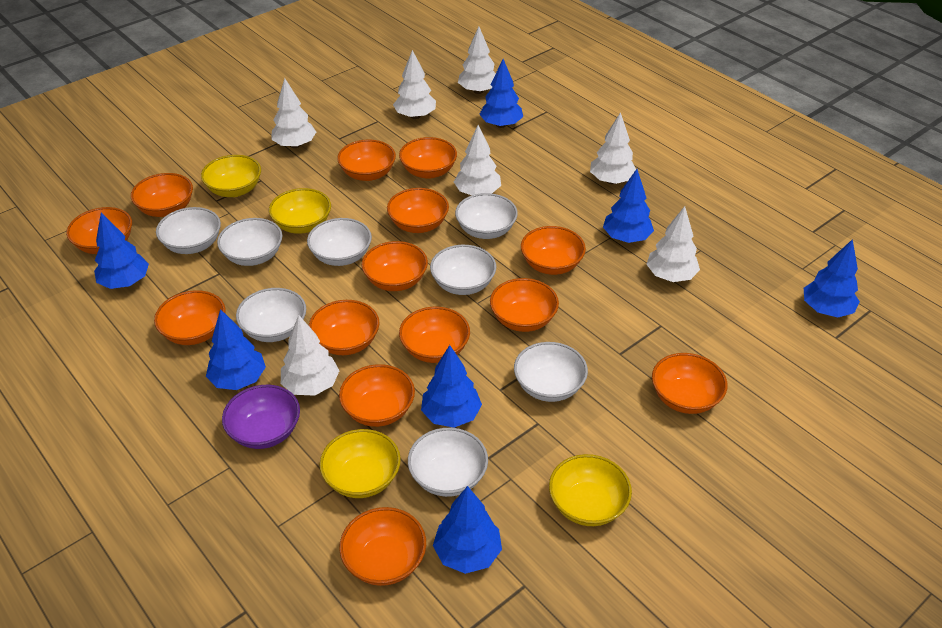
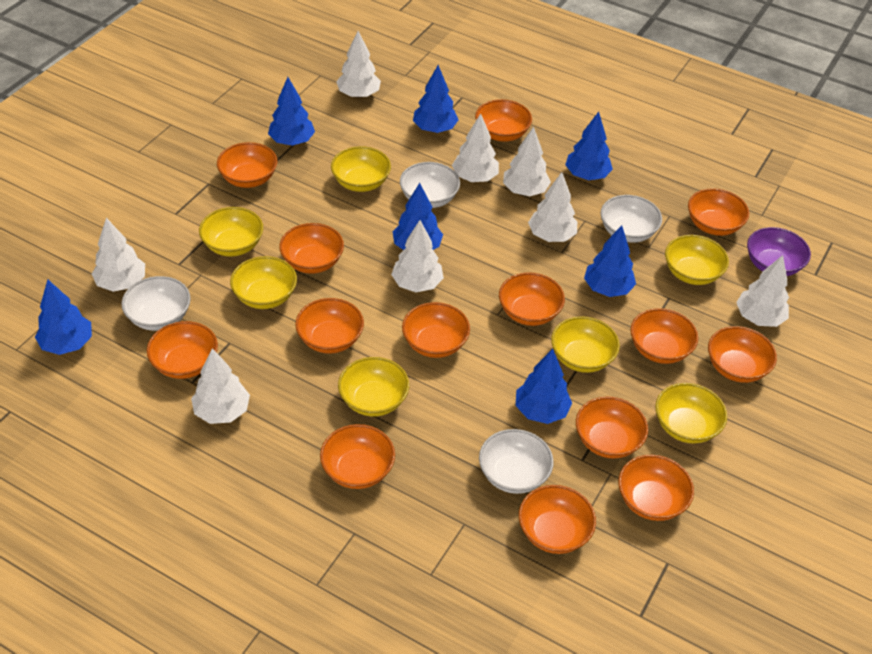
white bowl: [156,207,221,254] [217,218,282,266] [236,288,306,342] [307,218,372,266] [408,428,488,497] [430,245,496,295] [455,193,518,239] [514,342,588,402] = 8 -> [121,276,191,331] [400,162,460,208] [479,429,554,494] [601,195,662,243] = 4
white tree: [271,78,316,148] [281,315,340,396] [393,50,436,119] [454,125,501,195] [458,26,496,94] [590,112,636,184] [646,206,700,282] = 7 -> [92,218,145,292] [191,348,250,424] [336,31,381,98] [391,220,444,292] [452,113,499,182] [503,127,551,196] [528,172,577,242] [736,255,789,327] = 8
yellow bowl: [201,155,261,197] [269,188,331,234] [319,429,401,498] [549,454,632,526] = 4 -> [199,207,263,257] [230,256,297,309] [331,146,391,192] [338,357,409,417] [551,316,620,373] [655,383,727,444] [665,235,729,285] = 7

